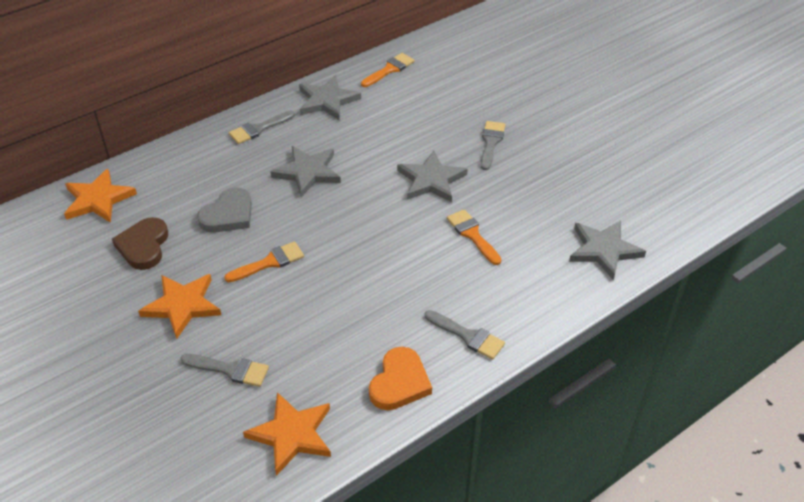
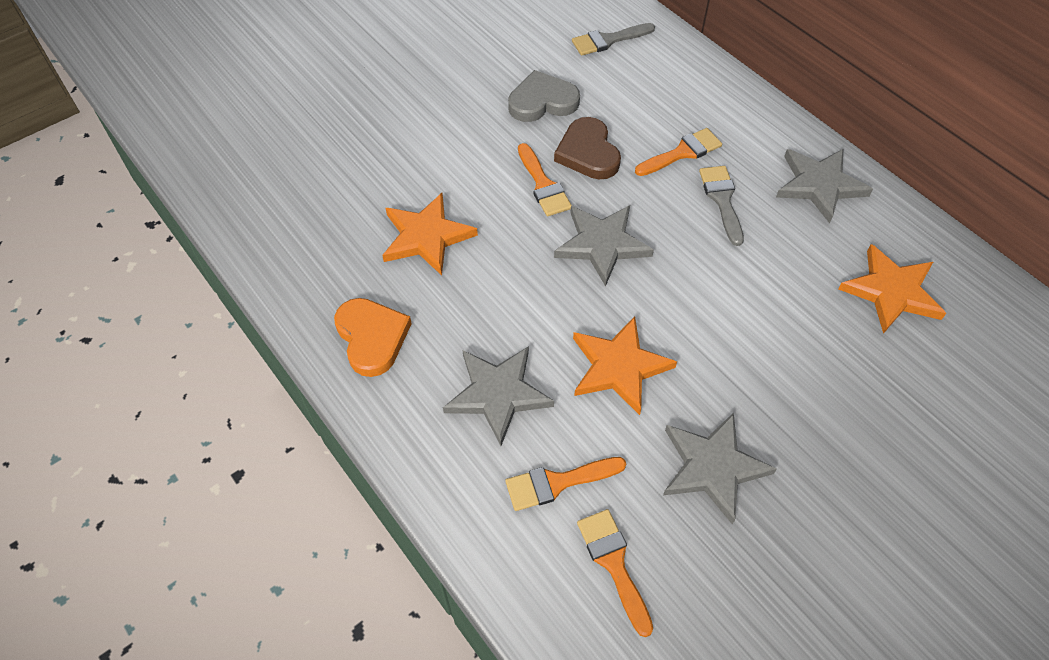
grey brush: [180,354,269,387] [229,110,295,144] [425,310,505,360] [481,121,505,170] = 4 -> [572,23,655,56] [699,166,744,246] = 2
orange brush: [224,241,304,282] [361,53,415,87] [447,209,501,265] = 3 -> [505,457,626,511] [518,143,572,217] [577,509,653,637] [635,128,722,176] = 4

